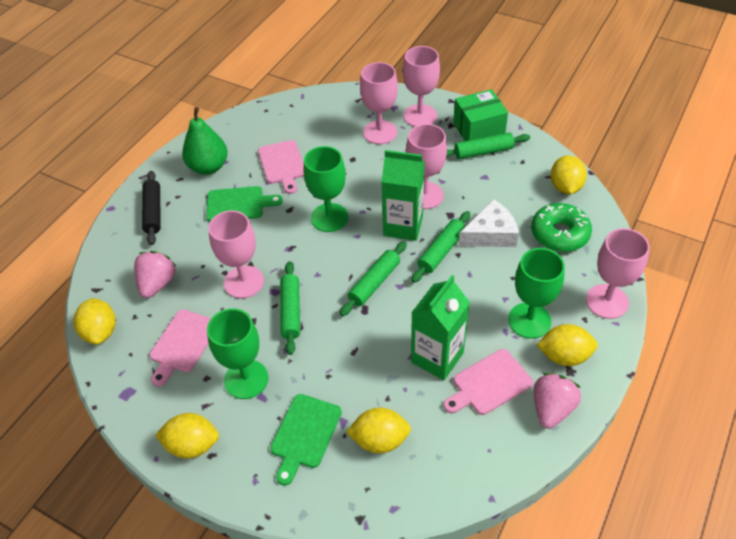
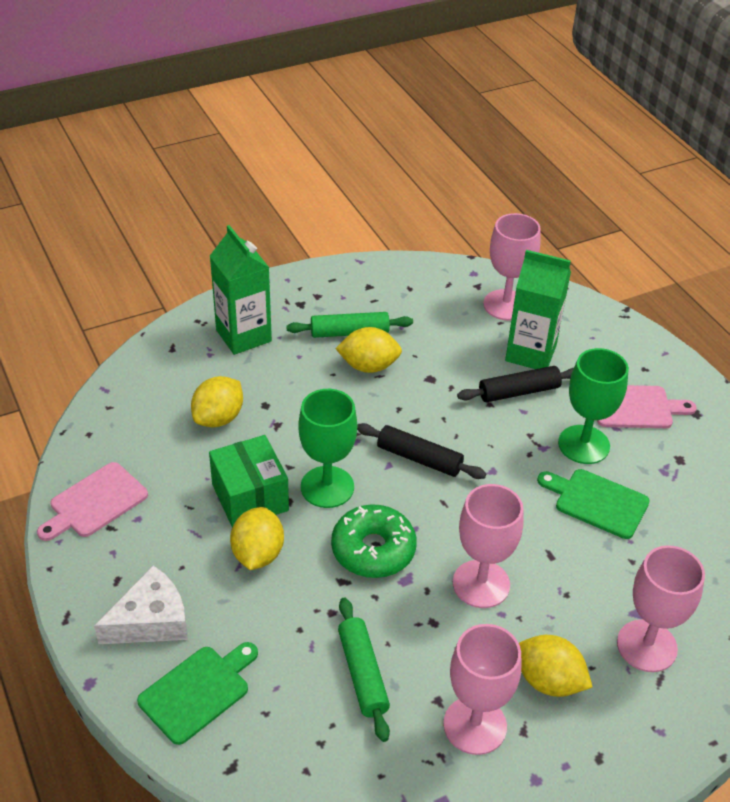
black rolling pin: [142,171,161,245] = 1 -> [357,423,486,479] [457,366,574,402] = 2
green goblet: [207,308,268,399] [304,146,348,232] [508,248,565,339] = 3 -> [299,389,357,508] [558,348,629,464] = 2
green pear: [182,107,228,175] = 1 -> none = 0
green rolling pin: [280,261,300,355] [340,241,407,316] [412,211,470,283] [446,133,530,159] = 4 -> [286,312,413,338] [338,598,390,742] = 2
pink cutting board: [149,309,211,387] [258,140,304,194] [444,349,533,415] = 3 -> [37,462,148,541] [597,385,696,428] = 2
pink goblet: [208,210,264,298] [360,62,398,144] [403,46,440,127] [406,124,447,209] [586,228,650,319] = 5 -> [443,624,522,755] [453,484,524,608] [483,213,541,320] [617,545,705,672] = 4
pink strawberry: [134,251,177,298] [534,373,581,429] = 2 -> none = 0
yellow lemon: [73,298,116,345] [155,413,219,459] [346,408,411,453] [537,324,598,366] [550,155,587,194] = 5 -> [191,376,243,427] [230,507,284,570] [335,327,402,373] [519,635,593,697] = 4

